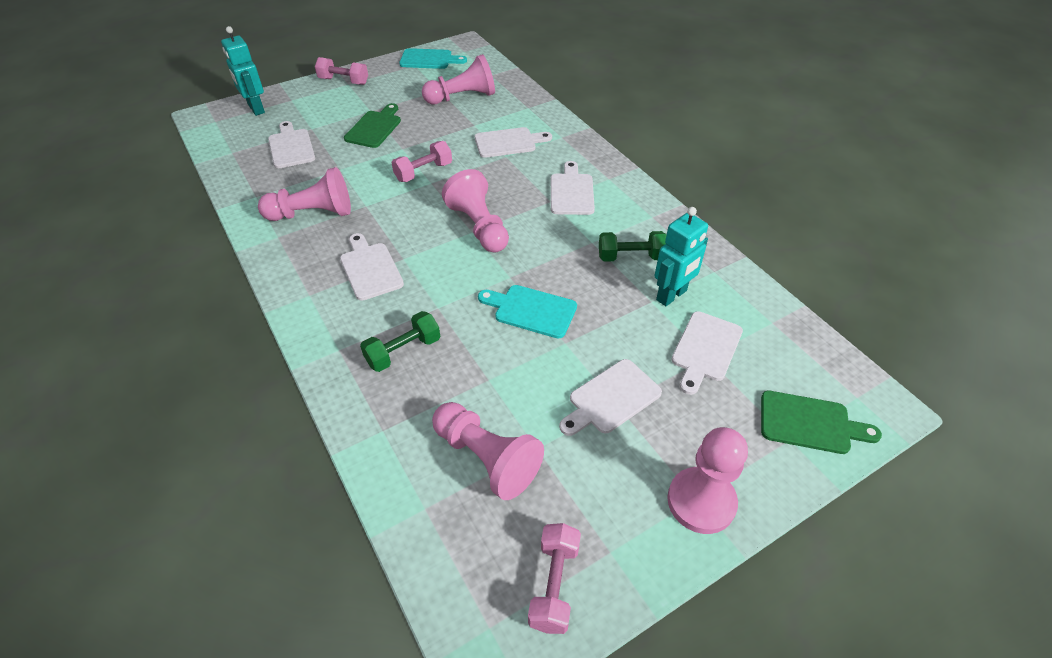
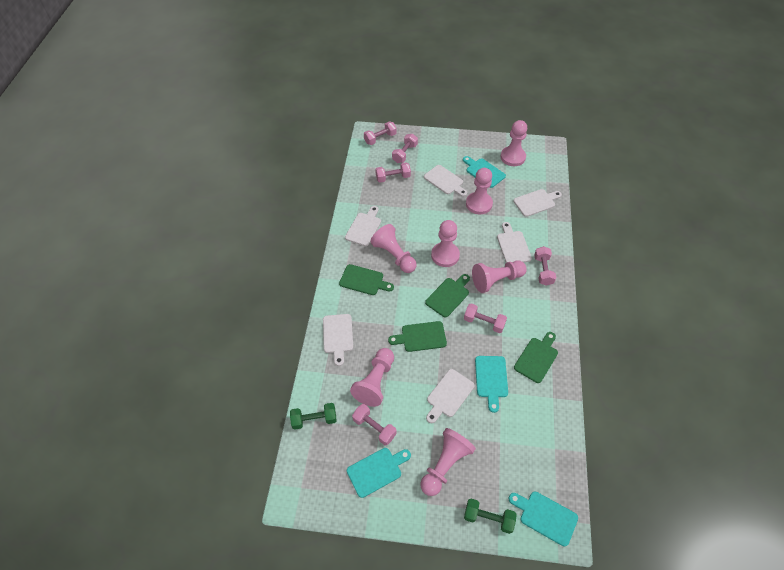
green cutting board: [344,103,401,148] [761,391,882,454] = 2 -> [339,264,394,295] [388,321,447,352] [425,274,470,317] [514,332,558,383] = 4
pink dumbbell: [315,57,368,85] [391,141,452,182] [528,523,581,634] = 3 -> [352,404,397,445] [364,121,397,145] [375,162,411,182] [392,134,418,163] [464,303,507,333] [534,246,556,286] = 6
pink pawn: [258,167,351,221] [422,54,495,104] [432,402,544,500] [442,169,509,252] [667,427,748,534] = 5 -> [350,348,394,407] [370,224,417,273] [420,428,476,496] [431,220,460,267] [466,168,493,214] [472,261,527,293] [500,120,527,166] = 7
turquoise cutting board: [399,48,467,69] [478,285,577,339] = 2 -> [347,448,411,498] [463,156,506,188] [475,356,508,413] [508,491,578,547] = 4
turquoise robot: [221,26,265,116] [655,207,708,306] = 2 -> none = 0

